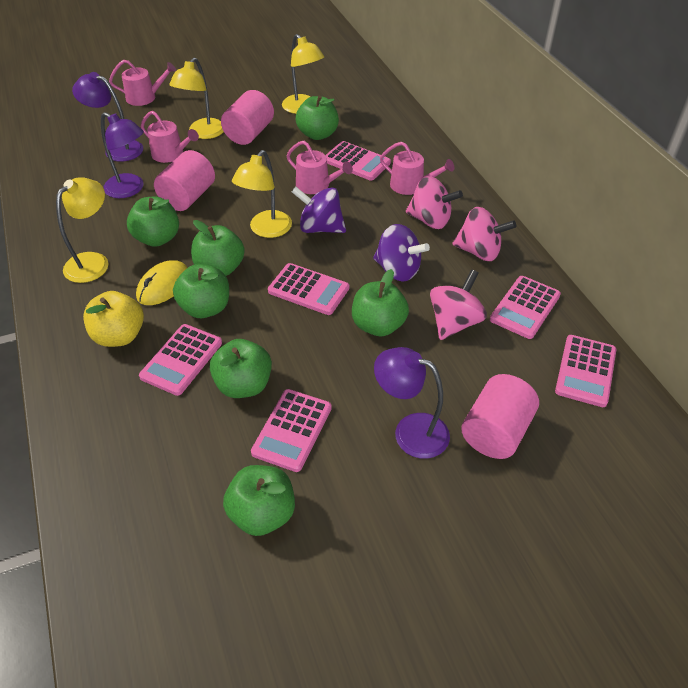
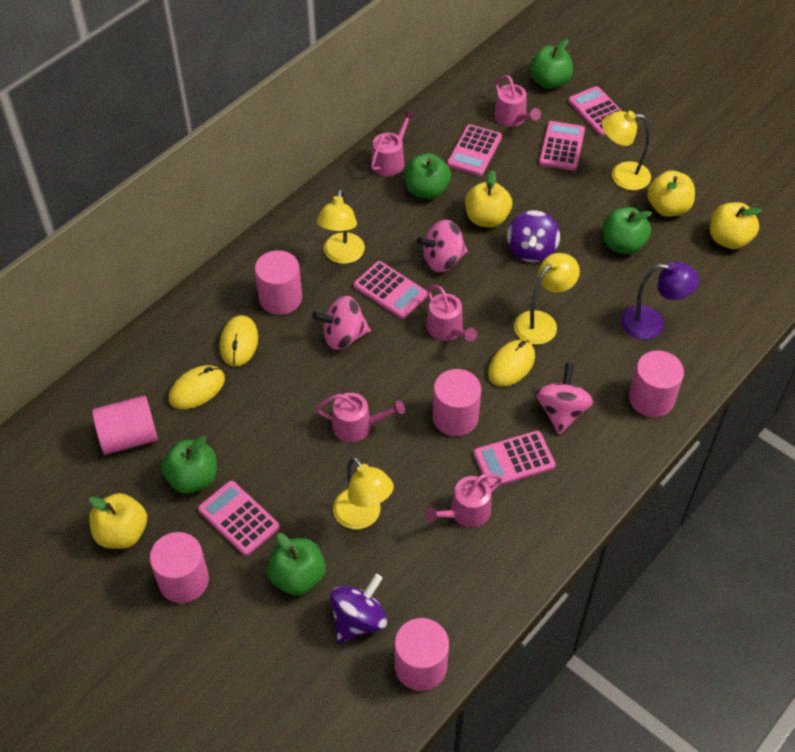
green apple: [127,197,179,247] [173,264,229,318] [191,220,245,276] [210,339,272,398] [223,465,295,536] [296,96,339,140] [352,269,409,336] = 7 -> [161,436,217,494] [267,533,326,596] [405,153,451,199] [530,39,573,89] [603,207,652,254] = 5
pink cylinder: [154,150,215,211] [221,90,274,145] [461,374,539,459] = 3 -> [92,396,158,455] [150,532,209,603] [255,250,302,315] [394,618,449,691] [432,369,481,436] [629,350,684,417] = 6
pink watering can: [109,60,176,106] [141,111,199,163] [286,141,353,194] [380,142,454,195] = 4 -> [315,393,405,442] [371,110,415,176] [425,473,502,527] [426,285,477,342] [494,75,541,127] = 5
purple lamp: [72,72,143,162] [101,112,144,198] [374,347,450,459] = 3 -> [621,262,700,339] = 1
yellow apple: [83,291,144,347] = 1 -> [89,493,147,549] [465,170,512,227] [647,170,695,217] [710,202,762,249] = 4
yellow mouse: [136,260,187,305] = 1 -> [169,365,225,409] [220,315,258,367] [488,340,535,387] = 3

